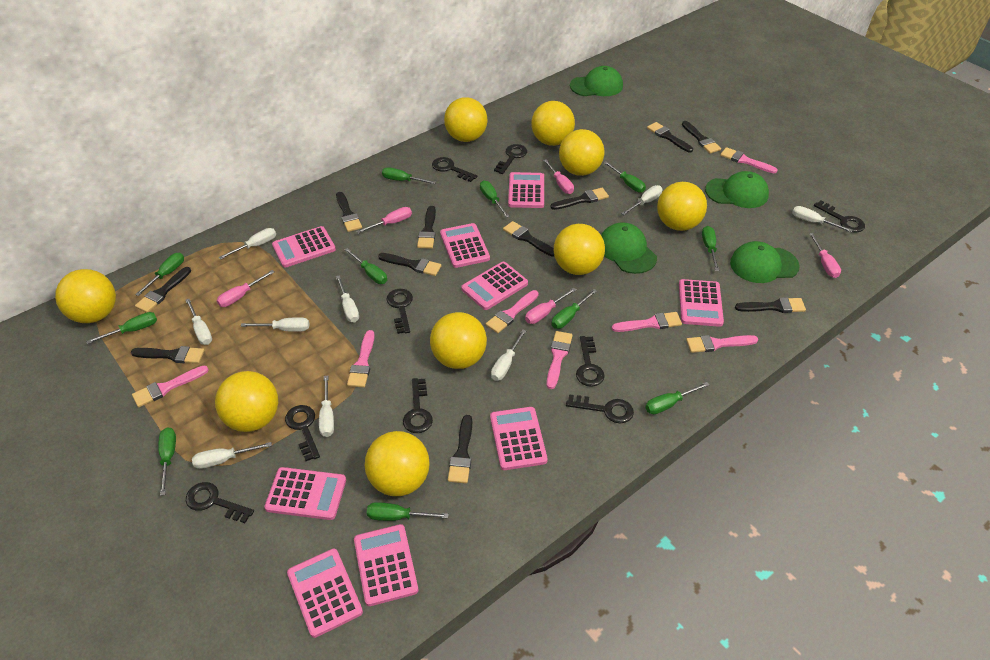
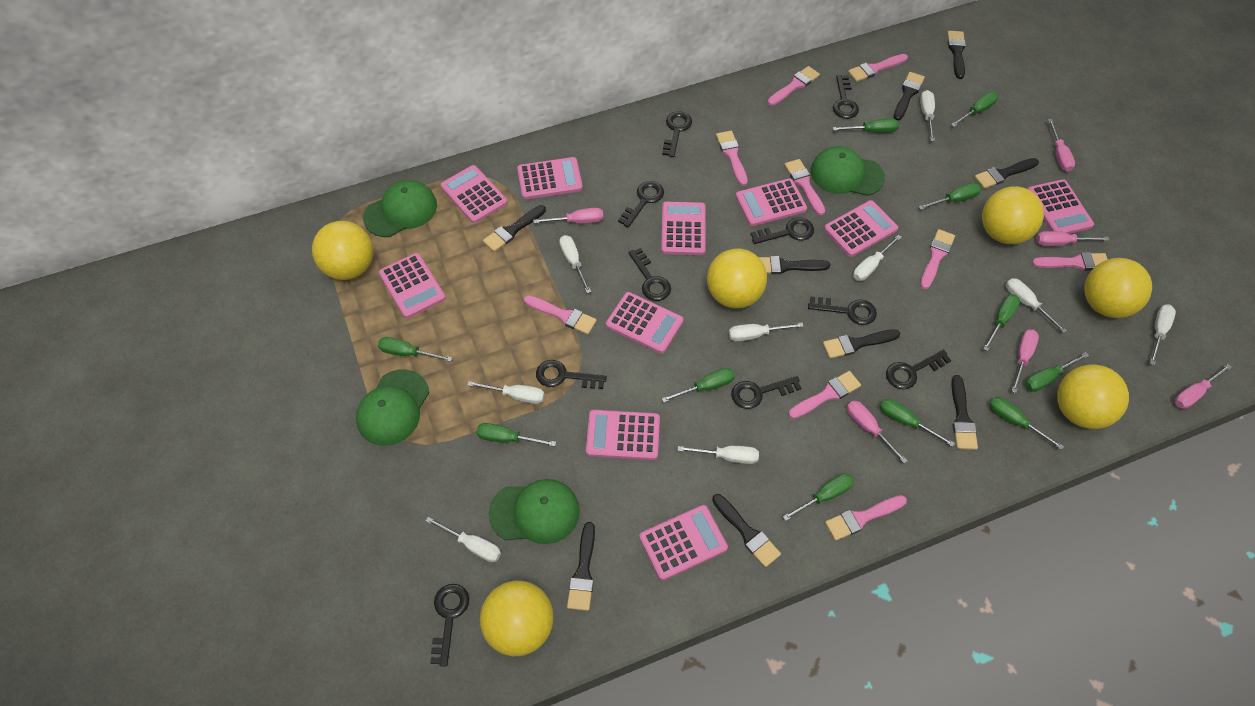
black brush: [131,346,204,364] [135,267,191,313] [336,192,362,232] [378,253,441,276] [417,206,436,249] [448,415,472,483] [503,221,554,257] [551,188,609,210] [647,122,693,152] [682,121,721,154] [735,297,806,313] = 11 -> [483,205,546,252] [567,522,595,611] [712,494,781,567] [759,256,830,274] [823,329,900,359] [893,72,925,121] [947,31,966,79] [951,375,978,450] [974,158,1039,189] = 9
black key: [186,482,254,523] [285,405,320,461] [387,289,413,334] [403,378,433,433] [432,157,477,182] [494,144,527,174] [566,394,634,423] [576,336,605,387] [814,200,865,233] = 9 -> [430,584,469,666] [536,360,607,389] [618,181,664,228] [628,248,671,301] [662,111,692,157] [731,376,802,409] [751,218,814,244] [808,297,877,325] [833,75,859,119] [886,349,951,390] = 10
pink brush: [132,366,209,407] [347,330,375,388] [486,290,539,333] [546,331,573,389] [612,312,682,332] [686,335,758,353] [720,147,778,173] = 7 -> [524,295,597,335] [716,131,748,186] [768,66,820,106] [784,159,825,215] [788,371,861,419] [825,495,907,541] [848,54,908,82] [920,229,955,289] [1032,252,1108,270] = 9
pink calculator: [264,467,346,520] [272,226,336,268] [287,549,363,638] [354,524,418,606] [440,223,490,268] [461,262,528,310] [490,407,548,470] [508,172,544,208] [679,279,724,327] = 9 -> [379,253,446,318] [440,165,508,223] [517,157,583,199] [586,410,660,460] [606,292,684,354] [639,505,728,580] [661,202,706,255] [736,178,807,226] [824,200,898,257] [1028,179,1094,234] = 10
pink screwdriver: [217,270,274,307] [357,207,412,234] [525,287,576,324] [543,159,574,194] [809,233,841,278] = 5 -> [533,208,603,224] [847,401,908,464] [1012,329,1039,393] [1036,231,1109,246] [1048,119,1075,172] [1175,364,1232,409] = 6
yellow ball: [55,269,116,323] [215,371,278,432] [365,431,430,496] [430,312,487,369] [444,97,487,142] [531,101,575,146] [554,224,605,275] [559,129,605,176] [657,182,707,231] = 9 -> [312,221,373,280] [480,580,553,656] [707,249,767,309] [982,186,1044,244] [1057,364,1129,429] [1084,258,1152,318] = 6

